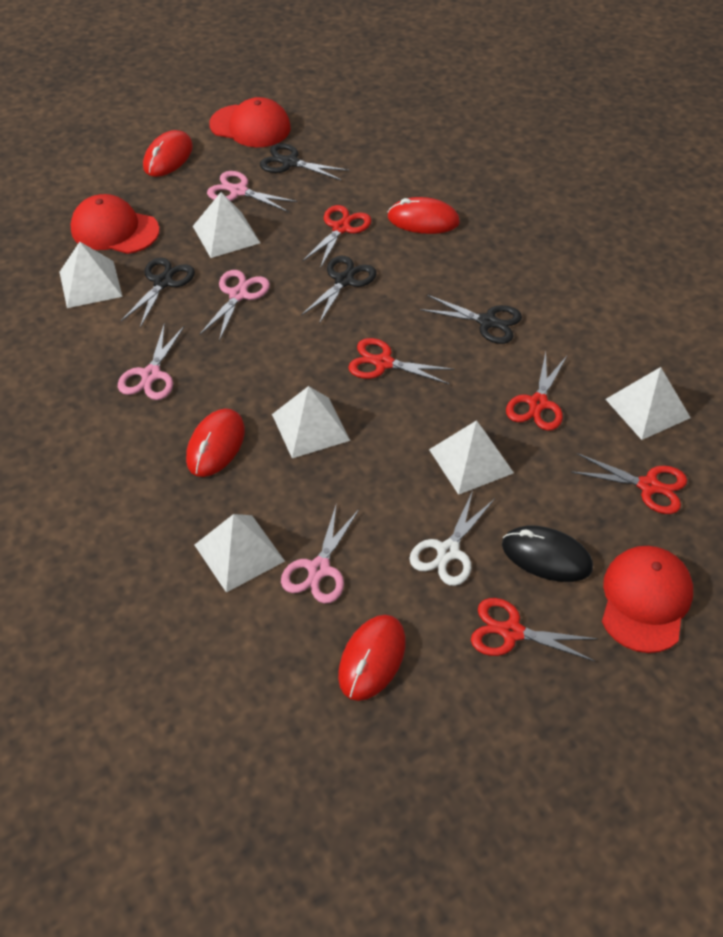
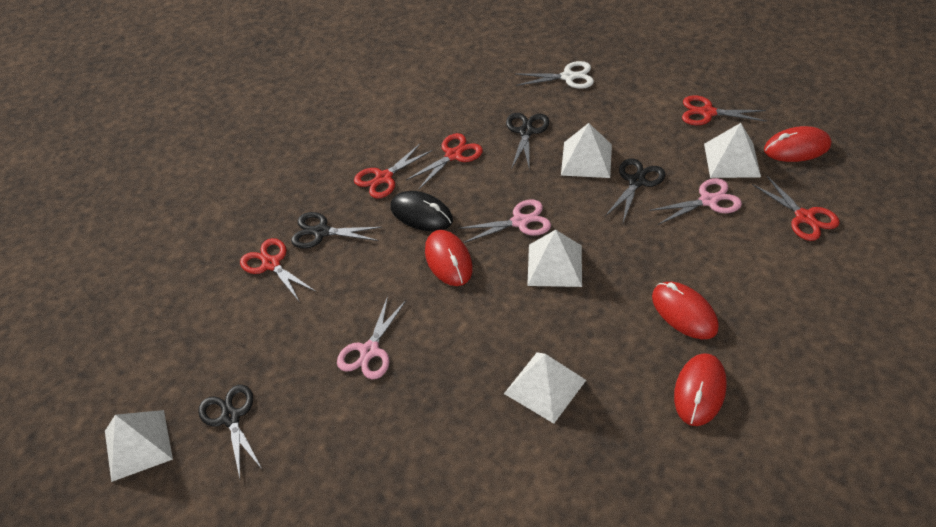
pink scissors: [118,325,184,400] [199,270,270,341] [207,171,297,212] [281,506,359,604] = 4 -> [337,296,406,379] [458,200,551,243] [649,178,742,225] = 3
red cap: [70,194,160,254] [209,97,291,147] [602,546,693,653] = 3 -> none = 0
white pyramid: [60,242,123,308] [193,192,260,258] [195,514,285,593] [272,386,350,458] [429,420,514,495] [605,367,691,440] = 6 -> [105,410,173,482] [504,352,586,423] [527,230,582,287] [561,123,612,178] [704,123,761,178] = 5

